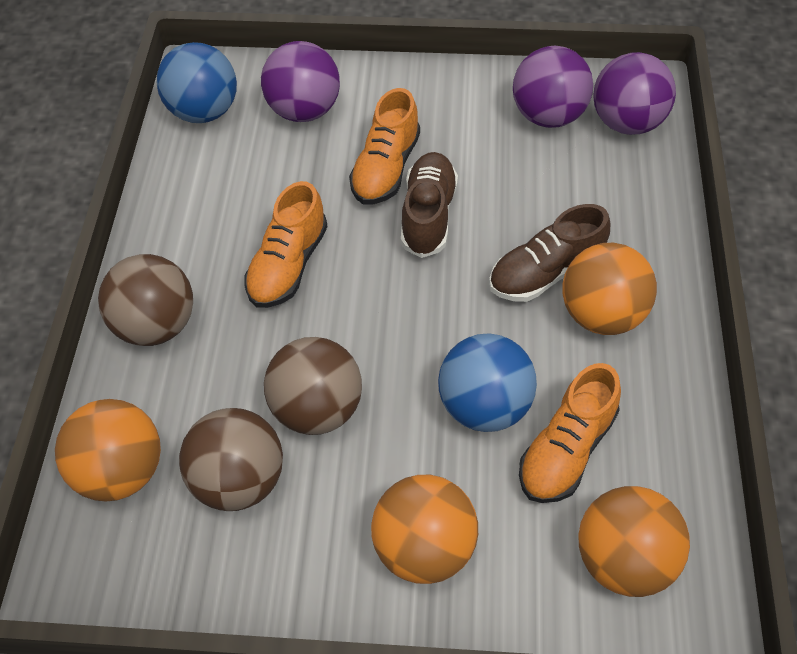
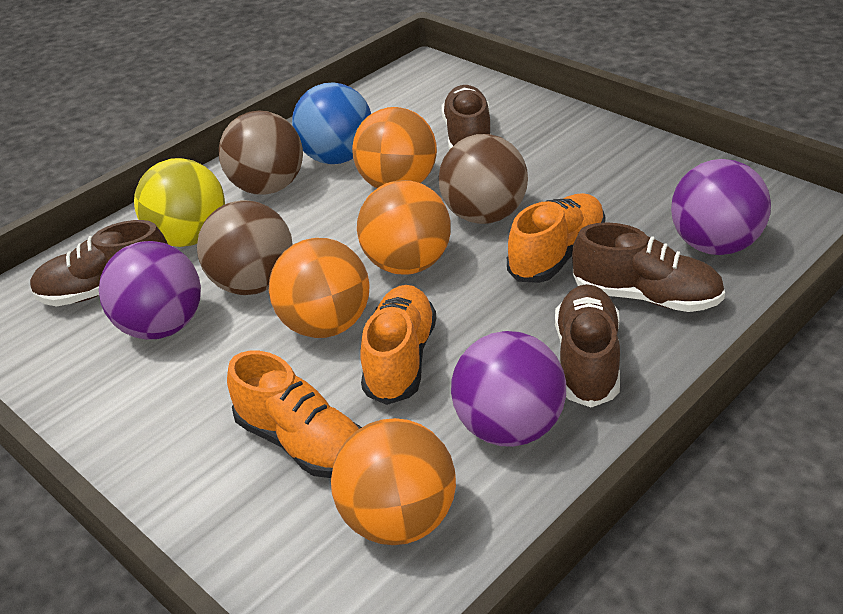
blue ball: [157,42,237,123] [438,334,537,432] = 2 -> [292,82,371,164] = 1
brown shoe: [401,152,458,258] [489,204,610,302] = 2 -> [30,220,168,306] [442,85,491,150] [555,284,620,407] [572,222,725,312] = 4
yellow ball: none = 0 -> [134,158,225,247] = 1

